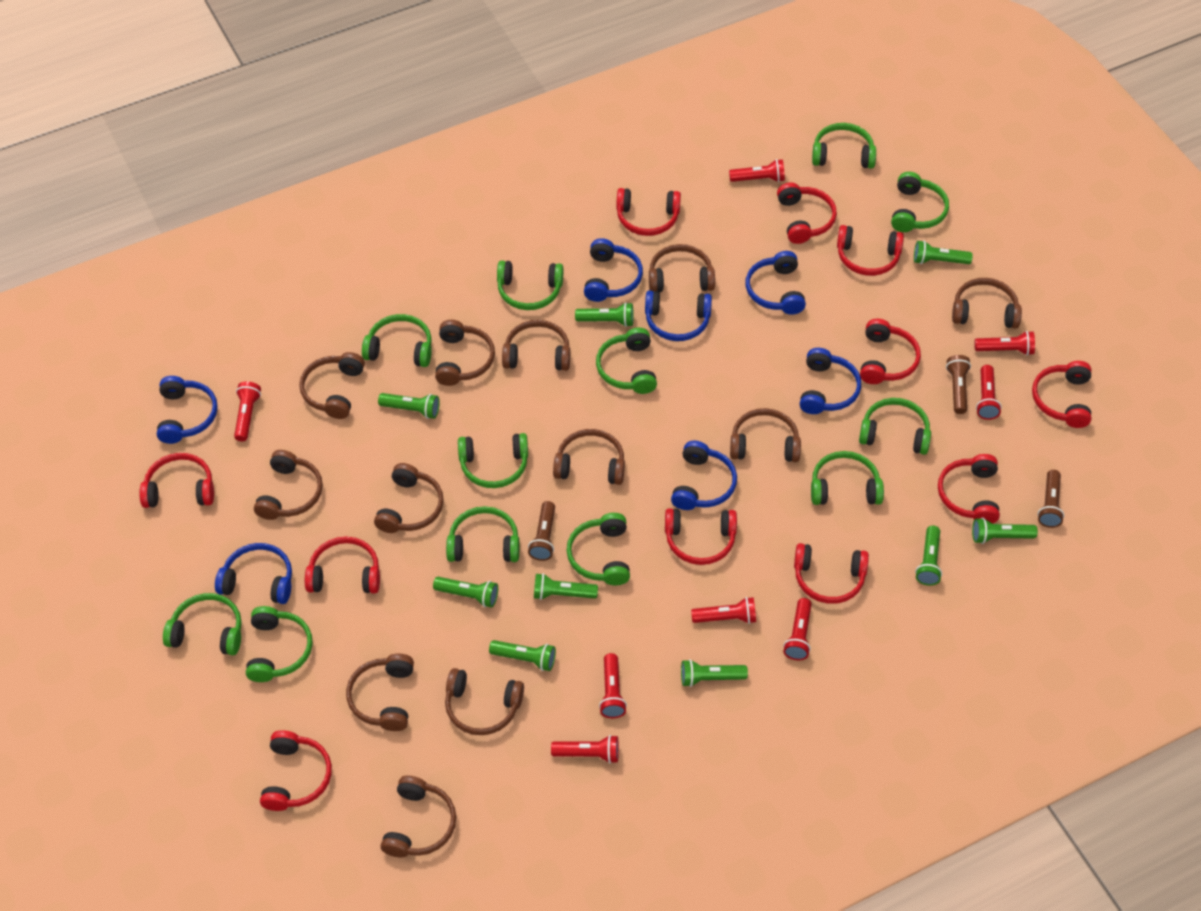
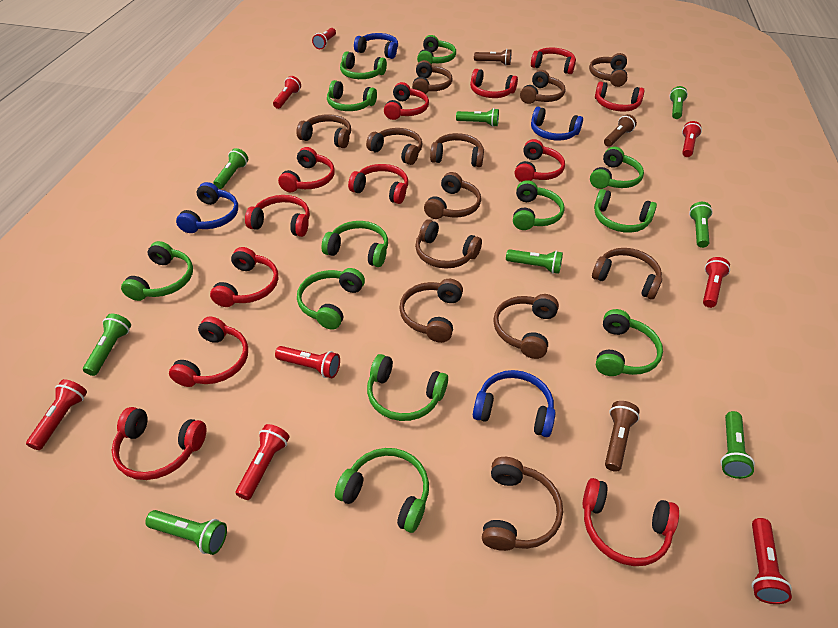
blue headphones: [157,376,218,444] [215,543,292,604] [584,238,643,302] [645,291,712,341] [671,441,737,510] [746,251,806,315] [800,348,861,414] = 7 -> [176,182,238,233] [354,33,398,59] [473,370,556,437] [531,107,583,141] = 4
green flashlight: [378,393,440,419] [433,577,498,608] [489,640,556,671] [534,573,598,600] [575,302,634,327] [681,659,748,687] [914,240,973,264] [915,526,942,586] [972,518,1038,544] = 9 -> [83,314,131,376] [145,510,227,555] [213,148,248,189] [456,108,499,127] [506,249,563,274] [670,86,688,119] [689,202,713,248] [720,411,755,479] = 8
red headphones: [139,453,214,508] [260,730,332,811] [305,536,380,594] [616,188,681,236] [665,508,737,565] [777,182,837,244] [794,543,869,604] [837,225,904,276] [860,319,921,384] [938,454,1000,524] [1032,361,1091,428] = 11 -> [112,407,207,480] [169,316,248,387] [210,247,278,307] [245,195,310,237] [278,147,335,192] [348,164,408,204] [384,82,429,120] [470,69,518,98] [515,139,565,182] [531,48,576,74] [582,478,679,566] [595,81,645,112] = 12

